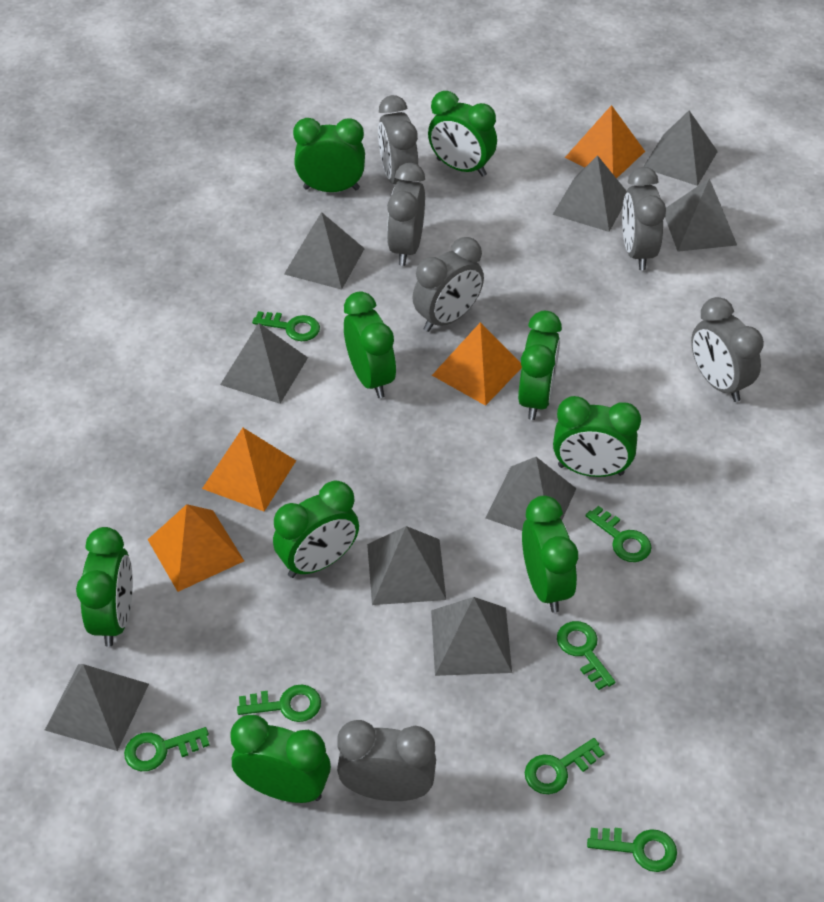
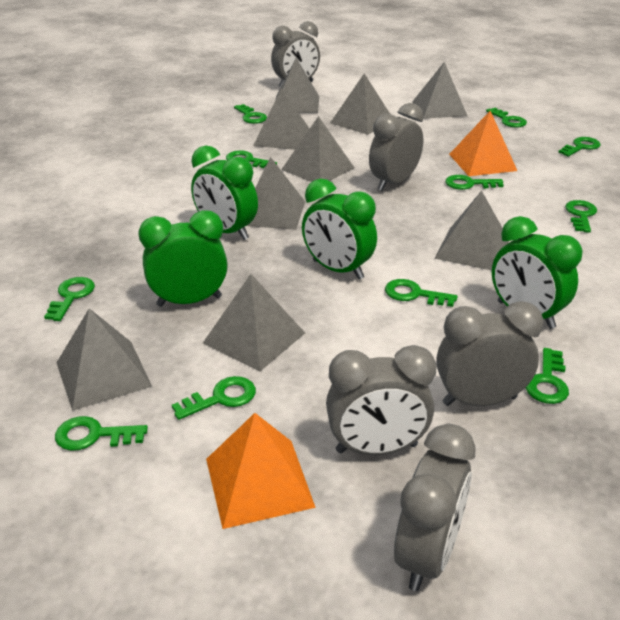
green clock: [76,527,133,647] [230,715,331,803] [273,480,359,578] [293,118,365,192] [344,292,396,398] [428,91,497,177] [518,311,562,420] [522,496,578,613] [553,396,641,477] = 9 -> [138,210,228,307] [191,145,258,240] [302,179,377,280] [492,216,583,329] = 4
green key: [124,727,210,771] [237,684,321,722] [252,311,320,341] [525,738,605,794] [557,621,615,690] [586,506,652,562] [587,828,677,872] = 7 -> [44,277,95,321] [55,416,148,451] [172,376,256,420] [226,150,277,168] [234,104,267,124] [385,279,458,307] [446,175,504,190] [486,108,527,128] [526,348,569,404] [558,137,601,157] [565,200,597,233] = 11
grey clock: [337,720,436,801] [378,95,418,184] [387,163,425,266] [413,237,484,332] [622,167,666,270] [691,297,764,402] = 6 -> [271,21,320,88] [326,345,436,455] [369,103,424,191] [394,424,476,591] [436,301,544,406] = 5
orange pyramid: [148,504,244,592] [202,428,296,511] [432,322,522,406] [565,105,645,179] = 4 -> [206,413,316,529] [449,111,517,176] = 2

